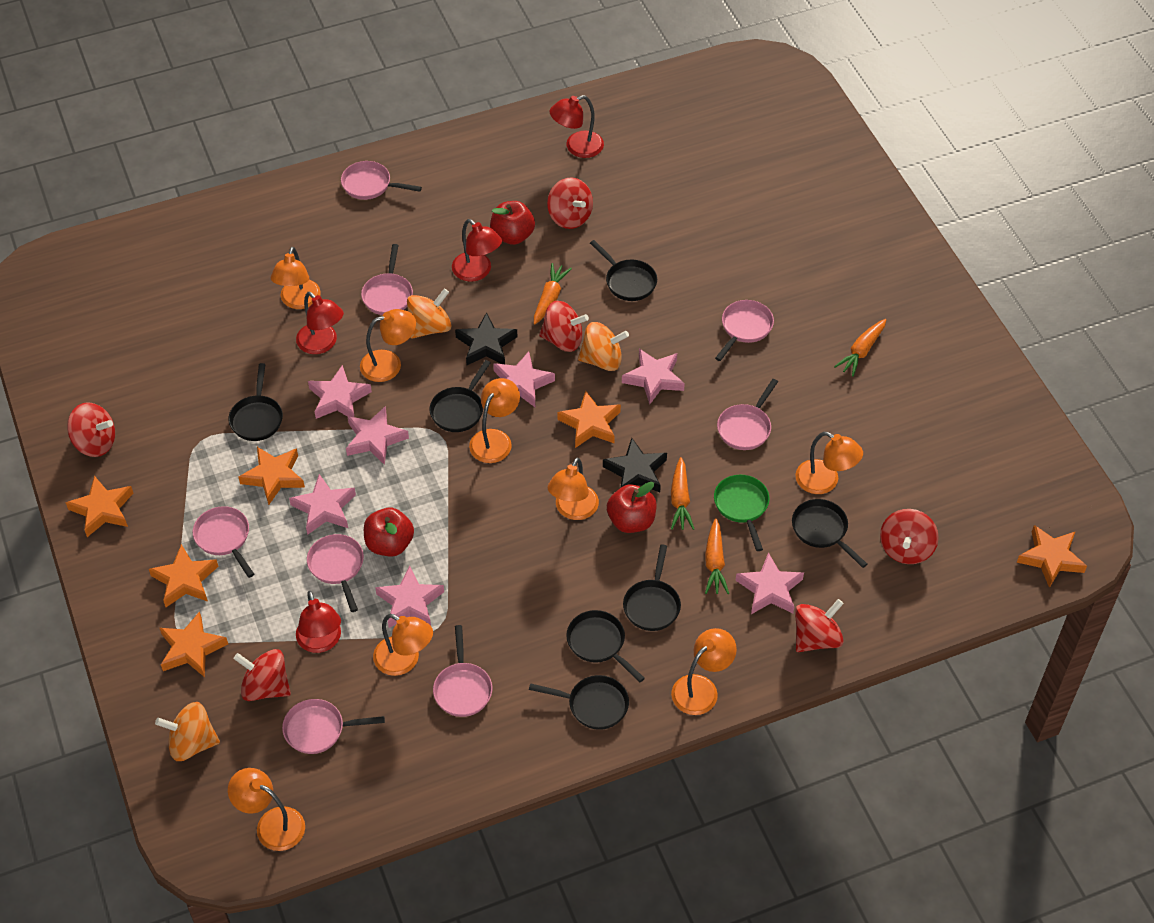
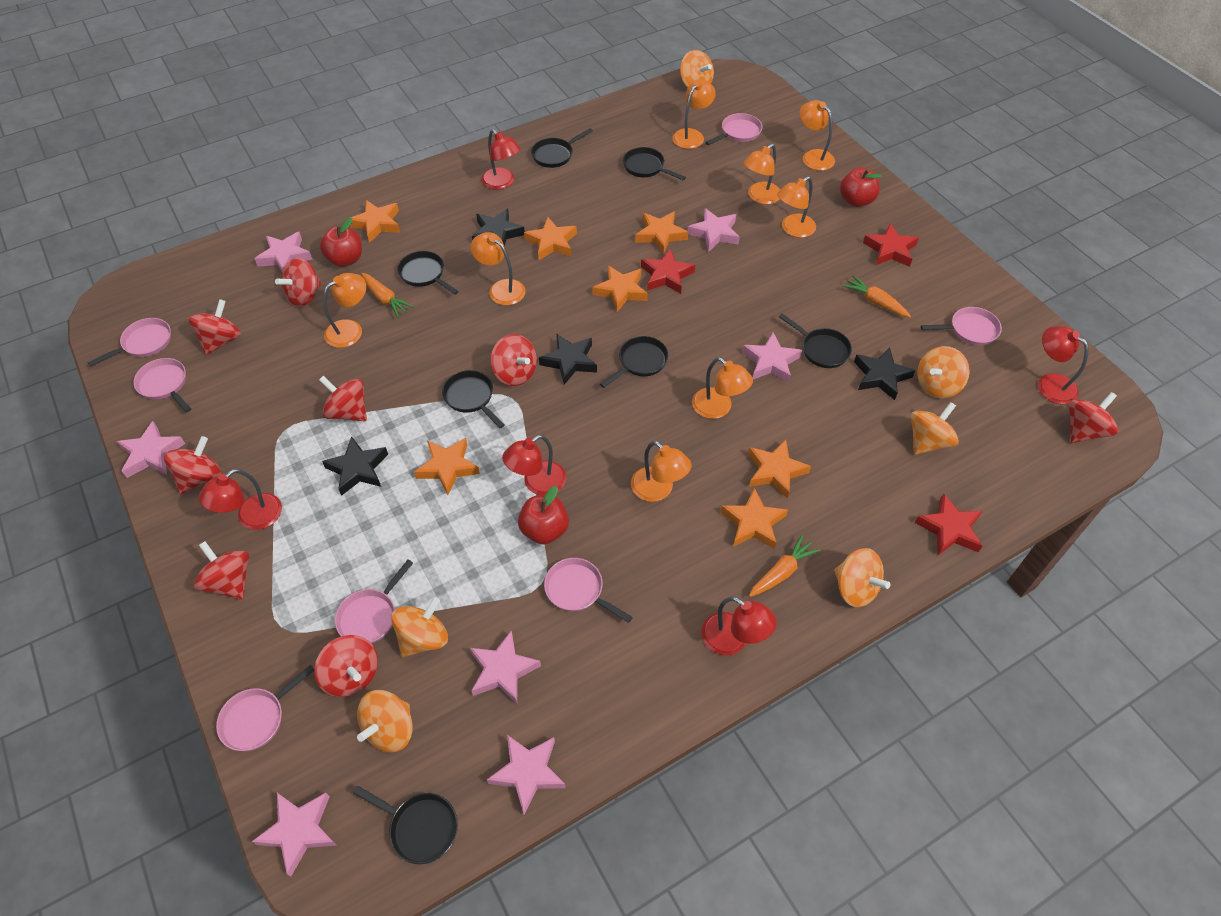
black star: [455,312,517,365] [603,438,667,492] = 2 -> [322,436,388,496] [472,209,525,247] [539,334,597,385] [854,347,915,400] = 4
green pan: [714,475,769,551] = 1 -> none = 0
orange carrot: [534,263,572,325] [671,457,694,530] [705,518,729,594] [834,319,886,377] = 4 -> [362,273,413,317] [749,535,820,597] [843,275,911,318] = 3
orange spinning top: [155,702,220,761] [407,288,451,339] [578,322,629,371] = 3 -> [357,690,413,752] [391,597,448,657] [680,50,714,88] [834,548,891,607] [911,402,959,455] [917,346,970,398] = 6
orange star: [66,476,133,537] [149,544,218,607] [160,611,228,677] [238,447,305,505] [558,391,621,448] [1017,525,1087,588] = 6 -> [349,200,400,243] [414,438,480,495] [524,217,577,260] [592,266,648,312] [635,211,688,255] [721,487,788,549] [748,440,811,499] = 7
pink pan: [193,506,254,578] [282,699,385,754] [307,534,364,612] [341,161,422,200] [361,244,413,315] [433,625,492,717] [715,300,774,361] [717,379,778,450] = 8 -> [88,318,171,367] [133,358,191,413] [216,665,314,751] [335,559,413,644] [544,558,633,623] [705,113,762,145] [921,307,1002,345] = 7
red lamp: [296,292,344,354] [296,591,341,653] [452,219,502,282] [550,95,604,158] = 4 -> [199,469,282,530] [481,129,521,190] [502,435,566,495] [702,596,777,655] [1038,326,1089,404] = 5
red spinning top: [67,402,115,457] [233,649,291,701] [539,301,589,352] [547,177,593,229] [795,599,844,652] [880,509,939,564] = 6 -> [164,436,221,494] [188,299,241,355] [194,541,249,599] [275,258,322,307] [314,635,378,697] [319,376,367,421] [491,334,537,386] [1069,392,1118,443] = 8
red star: none = 0 -> [641,248,695,294] [863,223,919,267] [915,493,983,555] = 3

